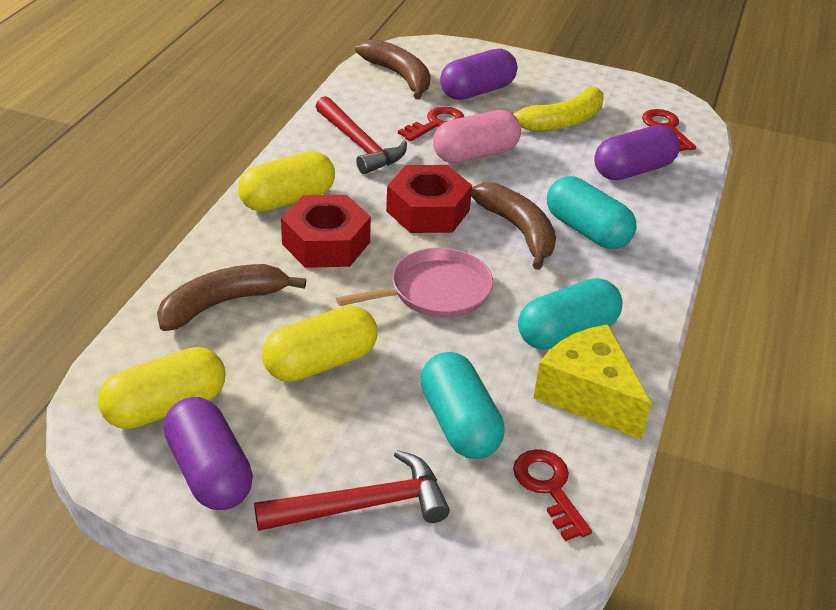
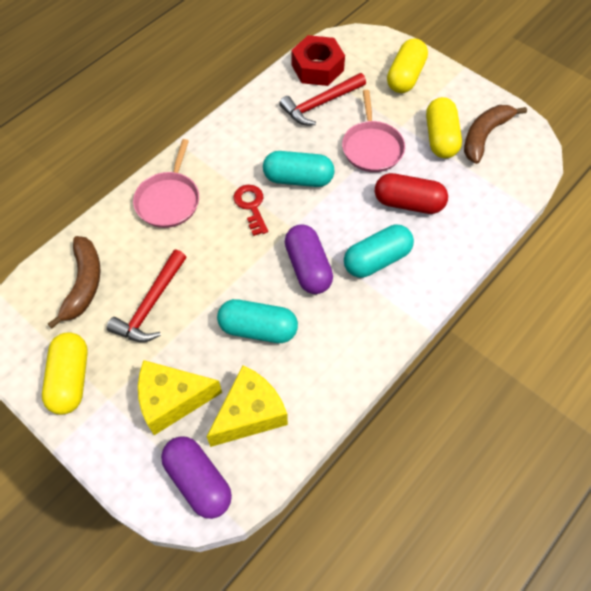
brown banana: [157,264,306,331] [356,39,430,99] [471,183,556,270] = 3 -> [48,236,101,328] [464,105,527,164] = 2
pink capsule: [433,110,521,163] = 1 -> none = 0
pink pan: [336,248,493,318] = 1 -> [133,139,199,228] [342,90,405,172] = 2
purple capsule: [164,397,253,510] [440,49,517,100] [594,125,680,180] = 3 -> [161,436,232,519] [285,224,333,294] = 2
red capsule: none = 0 -> [375,173,448,214] = 1
red key: [398,106,464,141] [513,449,592,541] [642,109,696,151] = 3 -> [234,185,268,236] = 1
red nut: [281,195,371,268] [386,165,472,233] = 2 -> [291,35,345,86] = 1
yellow banana: [512,87,604,131] = 1 -> none = 0
yellow cheese: [533,324,652,439] = 1 -> [138,360,222,435] [207,365,288,447] = 2

